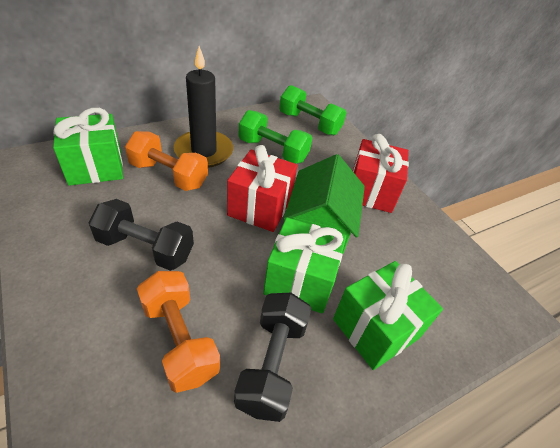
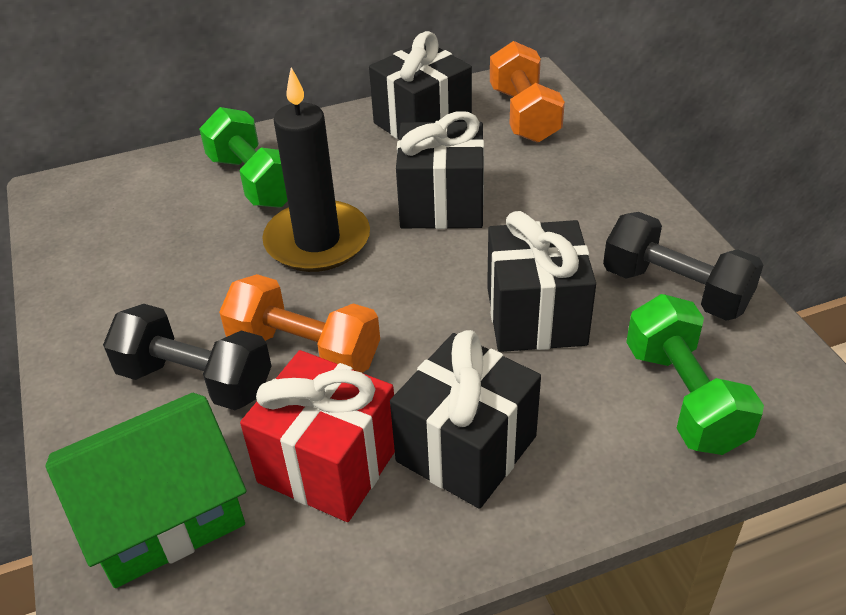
black gift: none = 0 -> [369,31,472,139] [390,330,541,509] [396,111,484,229] [487,211,596,352] = 4
green gift: [53,108,123,186] [263,217,346,313] [333,261,443,370] = 3 -> none = 0
red gift: [227,145,298,232] [353,134,409,213] = 2 -> [240,350,395,522] = 1

